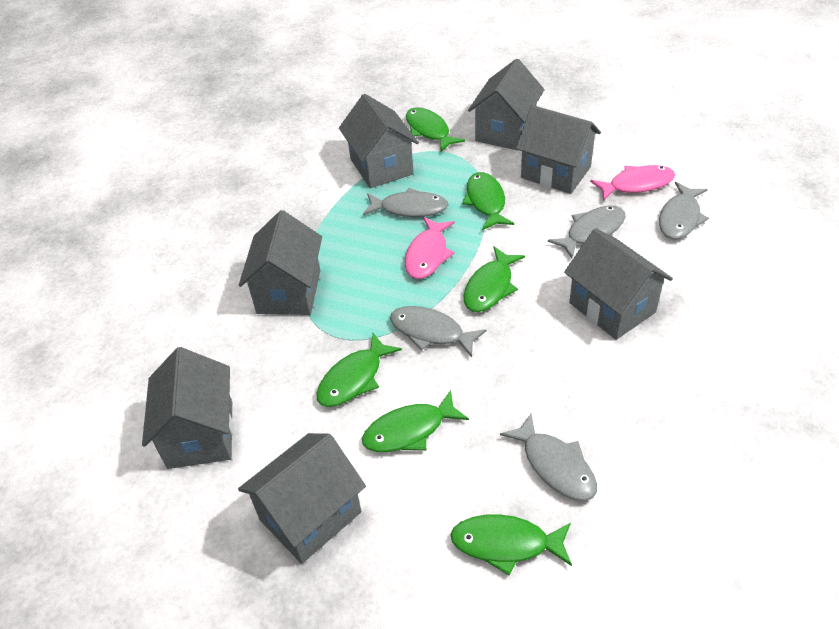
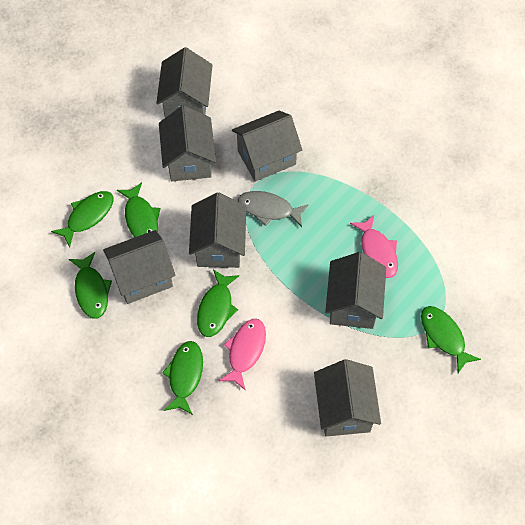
grey fish: [363,188,449,217] [390,306,487,357] [500,413,597,501] [548,206,625,259] [659,182,709,239] = 5 -> [238,191,309,227] = 1

